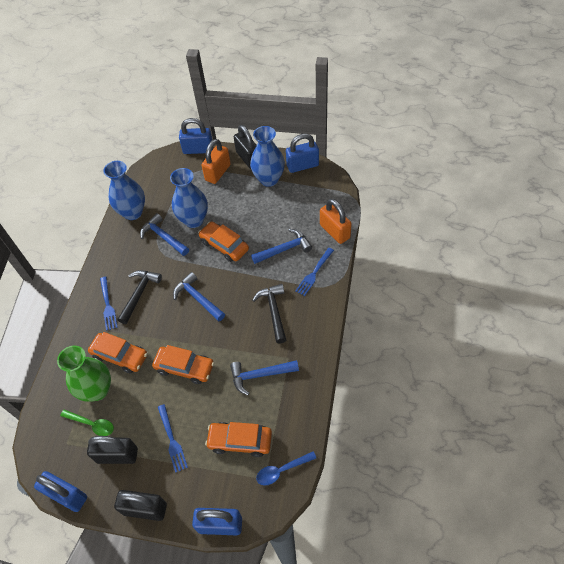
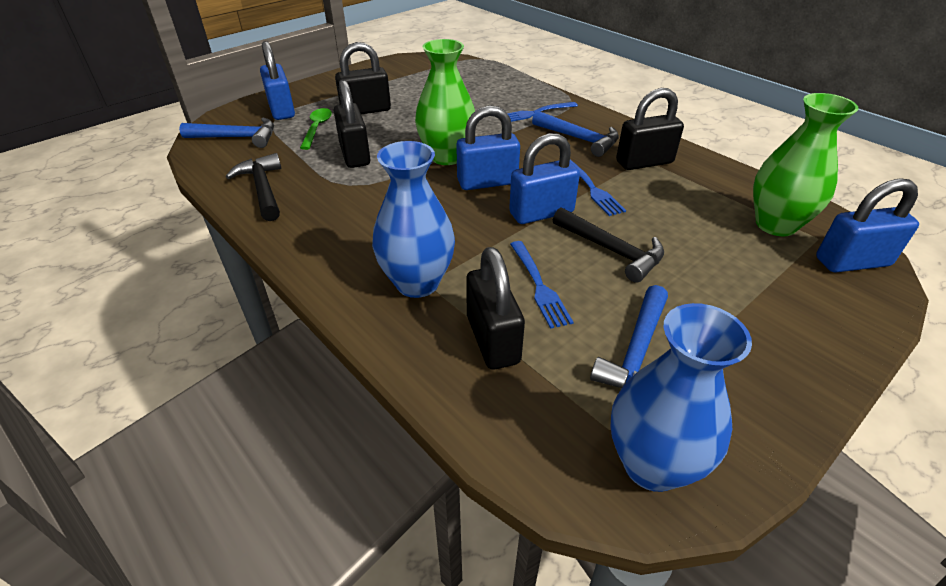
black padlock: [87,436,138,464] [114,490,167,521] [234,125,257,169] = 3 -> [334,80,371,168] [335,42,391,114] [466,247,525,370] [616,88,684,170] = 4
blue hammer: [140,213,189,256] [173,272,225,321] [230,360,299,395] [251,229,312,264] = 4 -> [179,117,274,148] [532,111,619,157] [590,285,668,388] = 3
blue spoon: [256,451,317,486] = 1 -> none = 0
blue vase: [103,161,145,220] [170,168,208,228] [250,126,285,187] = 3 -> [372,141,455,298] [611,303,752,492] = 2
green vase: [57,346,111,402] = 1 -> [415,39,475,165] [753,93,859,237] = 2
orange car: [88,332,148,373] [152,345,214,384] [198,221,249,262] [205,422,272,457] = 4 -> none = 0
orange padlock: [201,139,231,184] [320,199,352,244] = 2 -> none = 0

